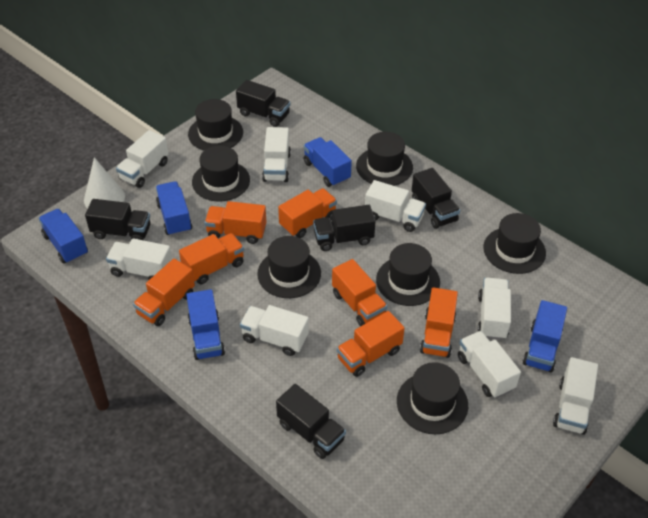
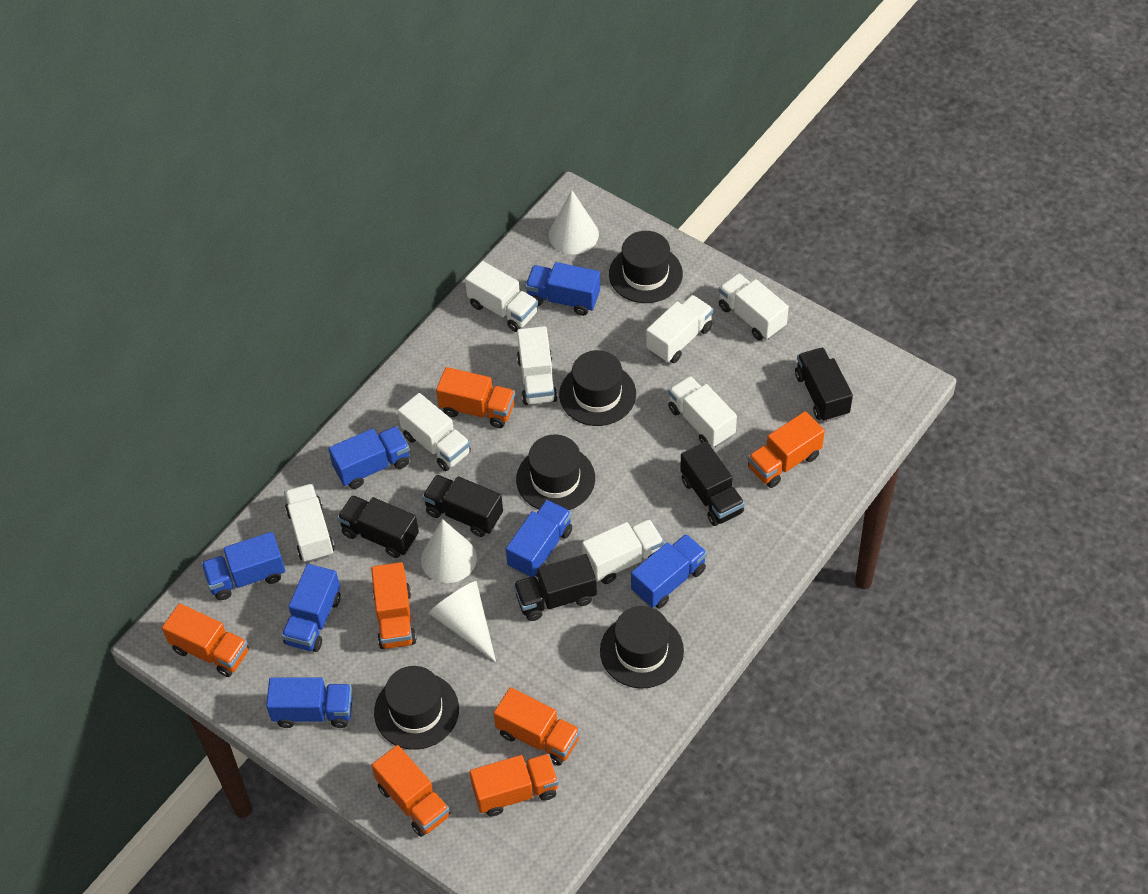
black hat: [188,99,243,150] [192,145,250,202] [257,236,321,298] [356,132,413,186] [376,243,440,306] [397,362,468,434] [483,213,546,274] = 7 -> [374,666,459,750] [516,435,595,510] [559,350,636,426] [600,606,684,688] [609,231,683,303] = 5
blue truck: [38,209,88,264] [156,181,192,236] [186,289,225,360] [303,137,352,187] [523,300,567,372] = 5 -> [201,532,285,600] [266,677,353,728] [281,564,341,652] [328,426,410,489] [506,500,572,577] [525,262,600,316] [631,534,707,608] = 7
white cone: [84,157,125,209] = 1 -> [421,519,477,583] [429,581,496,662] [549,190,599,255] = 3

